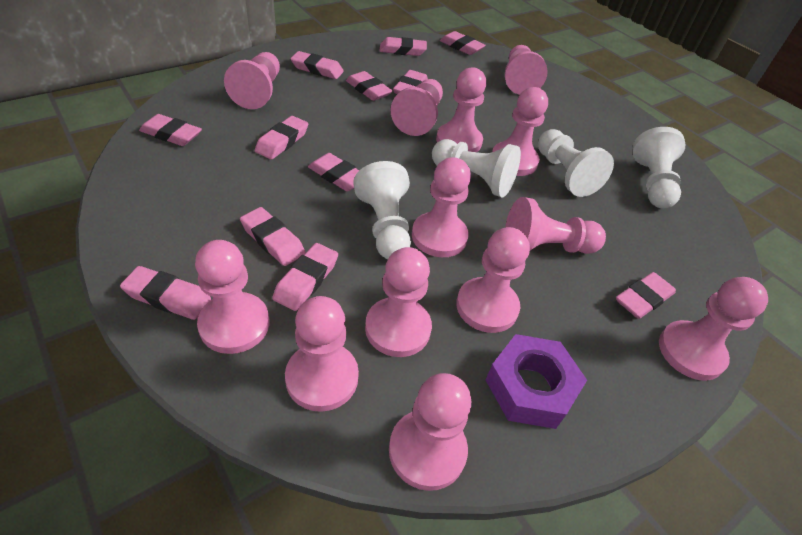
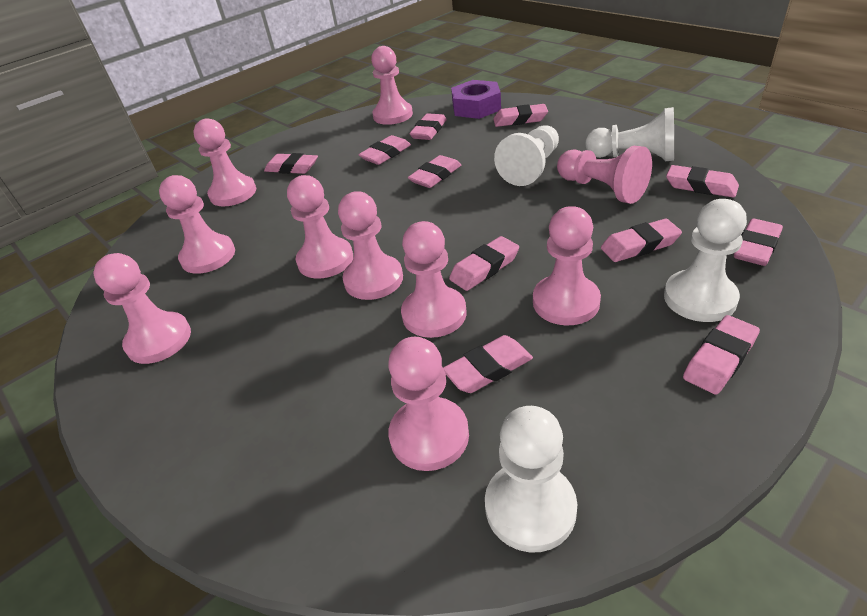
pink eraser: [120,266,211,320] [139,114,202,146] [240,207,306,266] [255,116,308,159] [272,243,338,311] [290,51,344,79] [308,153,359,192] [346,71,392,101] [380,37,427,56] [393,70,428,94] [440,31,486,55] [616,272,676,319] = 12 -> [264,153,318,174] [358,135,411,165] [408,155,461,188] [409,113,447,140] [443,335,533,393] [449,236,519,291] [493,104,548,127] [601,219,682,262] [666,165,739,198] [683,315,760,395] [734,218,783,266] = 11
pink pawn: [195,240,269,354] [224,52,280,109] [285,296,359,412] [365,247,432,357] [389,373,471,491] [391,79,443,136] [412,157,471,257] [436,67,486,152] [456,227,530,333] [492,87,548,176] [505,45,548,95] [505,197,606,254] [659,277,768,381] = 13 -> [93,253,191,364] [159,175,235,274] [193,118,256,206] [287,175,353,278] [338,192,403,300] [371,46,413,125] [388,337,469,471] [401,221,467,338] [533,206,601,326] [557,146,652,204] = 10

